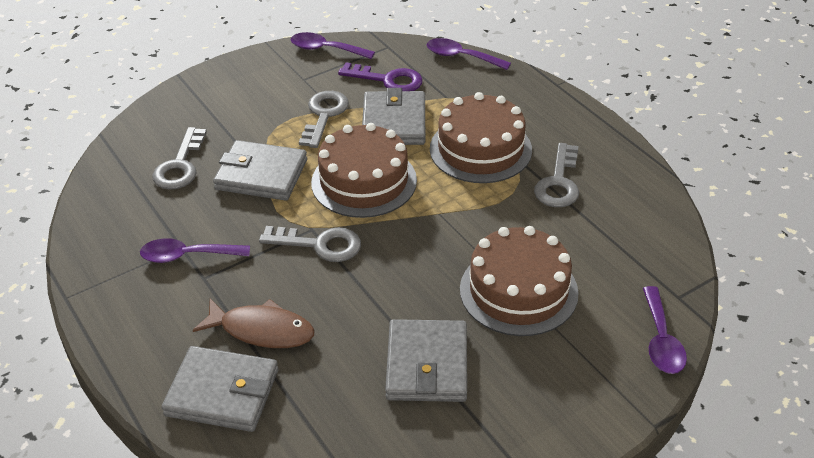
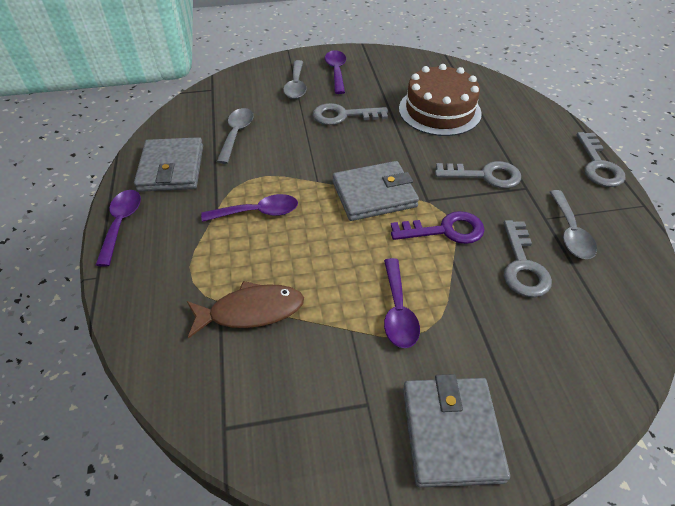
brown cake: [311,123,417,218] [430,92,532,183] [460,226,579,336] = 3 -> [399,64,482,136] = 1
grey spoon: none = 0 -> [217,108,254,164] [283,60,307,99] [550,190,597,259] = 3
grey wallet: [161,346,278,432] [213,140,307,201] [362,88,425,145] [385,319,467,402] = 4 -> [134,137,203,192] [332,161,419,221] [403,374,510,488] = 3

